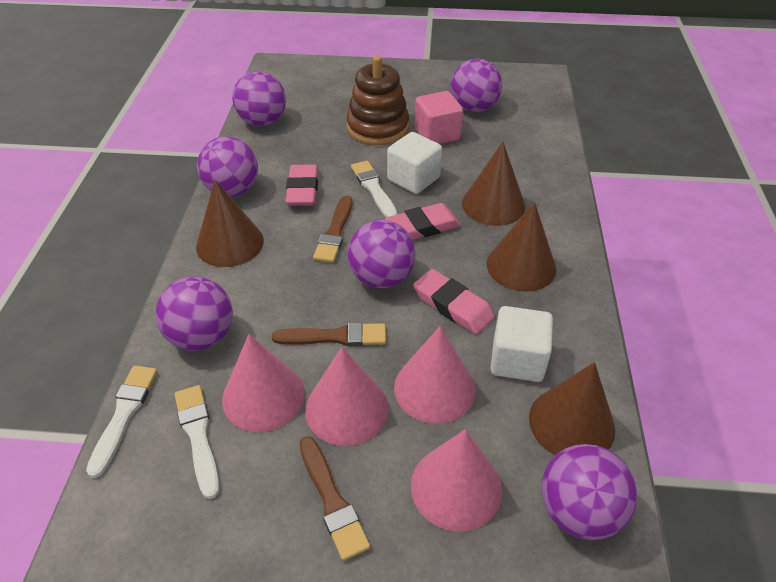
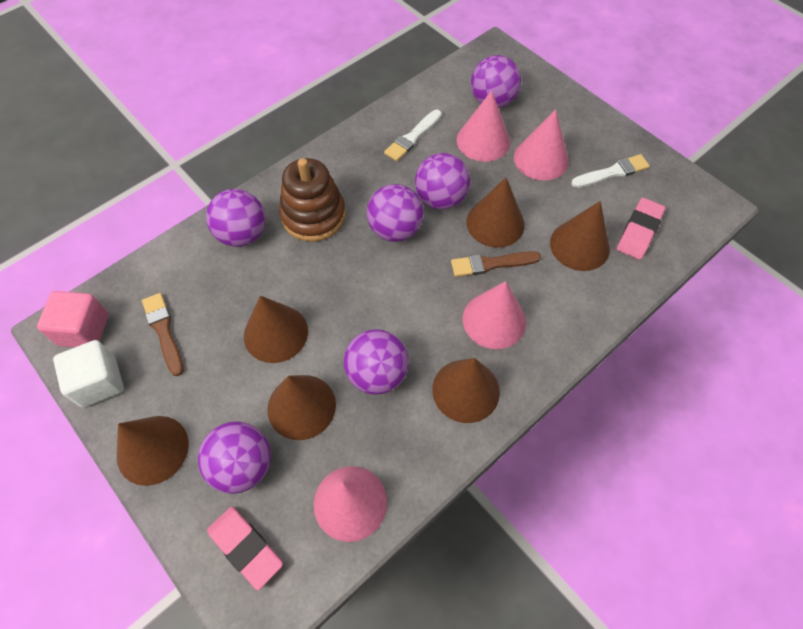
brown brush: [272,322,386,346] [299,436,370,561] [313,195,352,263] = 3 -> [142,293,184,376] [451,251,541,277] = 2
brown cone: [196,180,264,267] [462,142,525,226] [487,202,556,291] [529,362,615,455] = 4 -> [117,416,189,486] [244,295,308,363] [267,375,336,440] [432,358,500,423] [466,177,525,248] [550,201,610,271] = 6
pink eraser: [285,165,318,206] [385,203,461,240] [413,269,495,334] = 3 -> [207,506,283,590] [617,198,665,260] = 2
white brush: [86,366,157,478] [174,385,219,499] [351,161,397,217] = 3 -> [384,110,442,161] [571,154,650,188] = 2
white cube: [387,132,442,194] [490,306,553,382] = 2 -> [53,340,124,408] = 1

